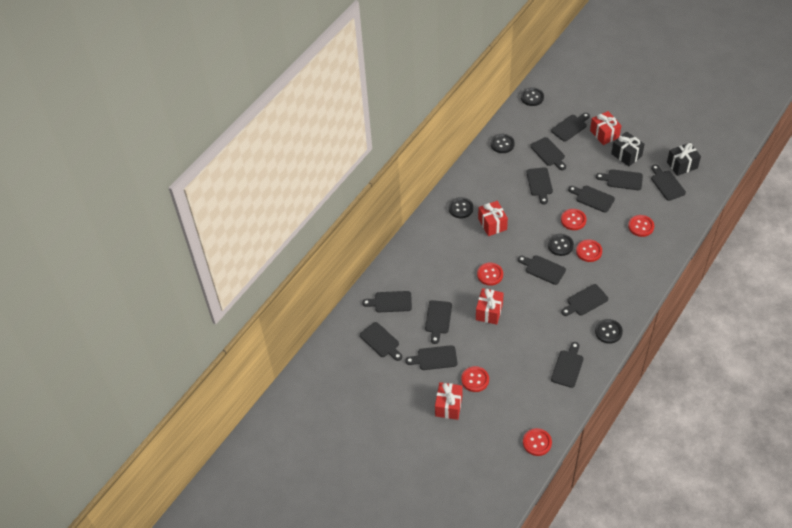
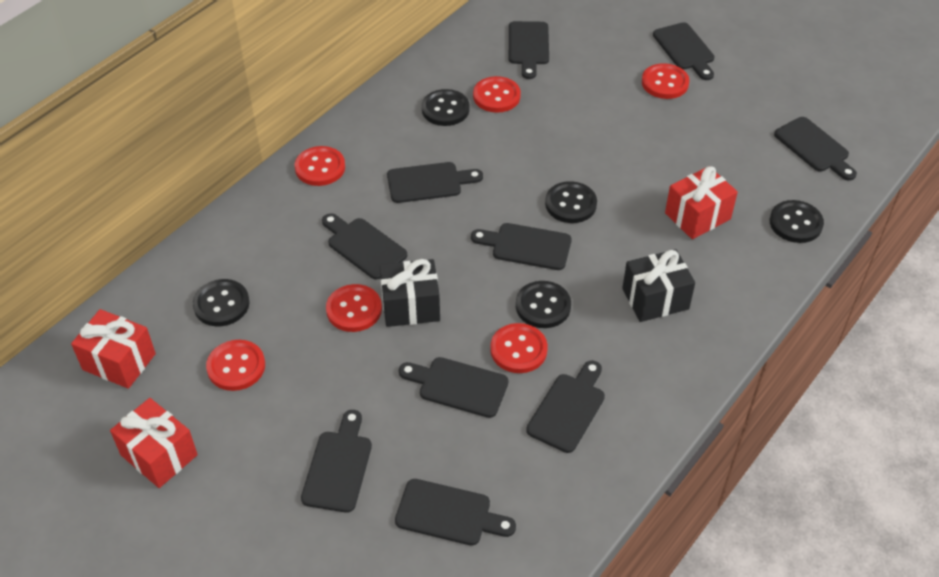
black cutting board: [360,322,402,361] [362,291,412,312] [405,345,457,370] [425,300,452,344] [518,255,566,285] [526,167,553,204] [530,137,566,170] [551,113,590,142] [551,342,583,388] [561,284,608,316] [568,186,615,213] [596,169,643,190] [651,164,686,201] = 13 -> [301,410,372,513] [322,213,407,280] [387,162,483,203] [395,479,516,546] [399,357,508,418] [471,223,572,270] [509,21,549,79] [526,360,605,453] [653,22,714,80] [774,117,857,181] = 10
red gift: [435,382,463,420] [476,288,504,325] [478,201,508,236] [590,111,621,145] = 4 -> [71,309,156,389] [110,398,198,488] [665,166,738,239] = 3

